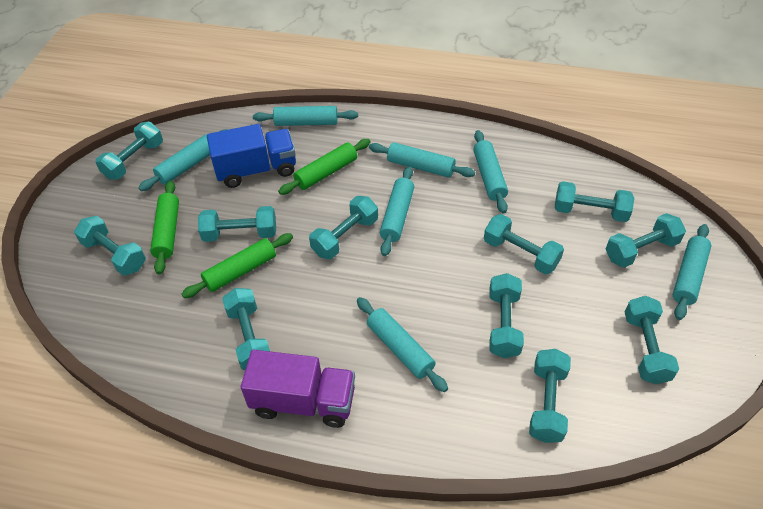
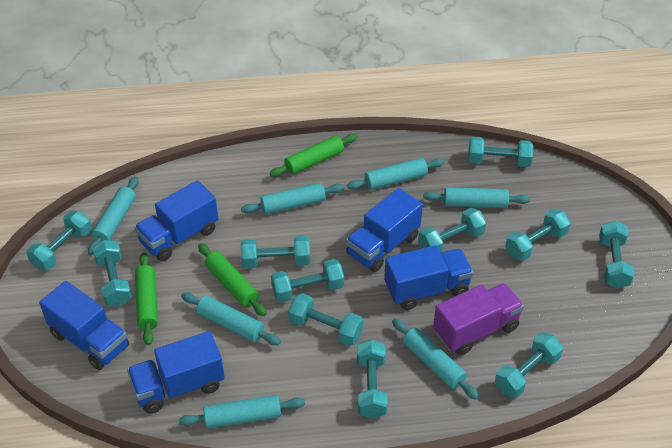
blue truck: [207,124,296,188] = 1 -> [39,281,129,370] [127,331,225,413] [134,180,218,261] [346,188,423,272] [384,245,473,310] = 5

